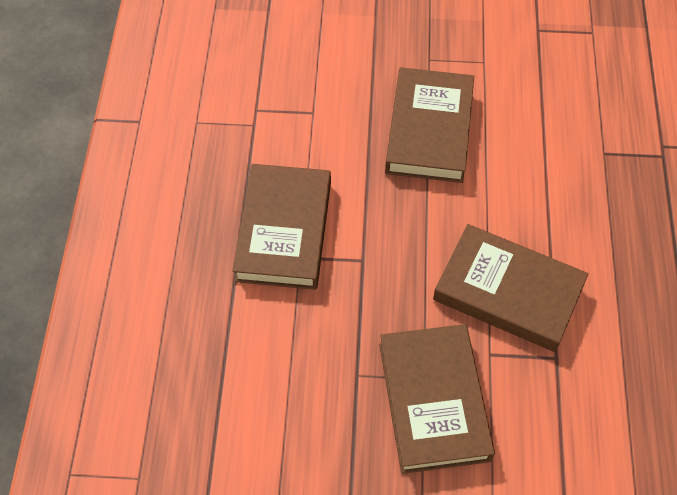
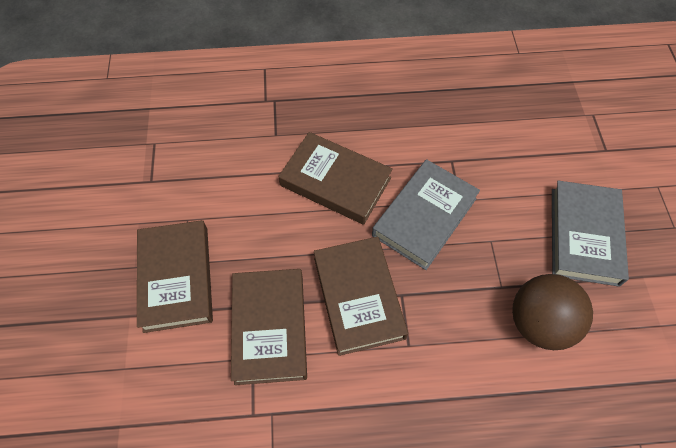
brown ball: none = 0 -> [512,274,593,350] = 1
grey book: none = 0 -> [372,159,480,270] [552,180,629,287] = 2

